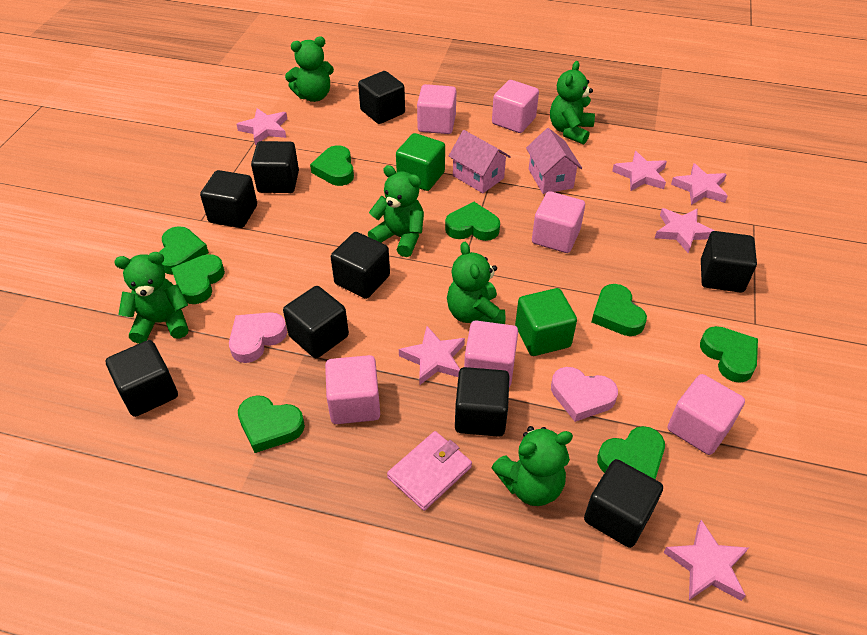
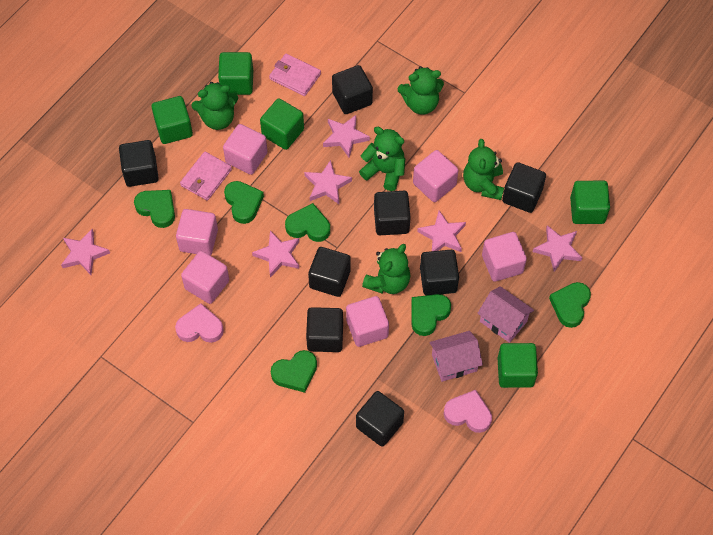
black cube: [106,340,178,417] [200,170,257,228] [251,141,299,193] [283,286,349,358] [331,232,390,299] [358,71,405,124] [455,367,510,437] [584,459,663,548] [701,231,757,293] = 9 -> [119,140,159,187] [306,307,343,352] [308,247,351,297] [332,65,373,114] [356,391,404,447] [374,191,411,235] [420,250,459,295] [502,162,546,213] = 8
green cube: [396,133,445,191] [515,288,577,356] = 2 -> [151,96,193,144] [218,52,253,95] [260,98,304,150] [497,343,538,388] [570,181,610,224] = 5
green heart: [159,226,209,274] [171,254,225,304] [238,395,305,453] [310,145,354,186] [445,202,500,241] [592,284,647,336] [597,426,665,479] [700,326,758,383] = 8 -> [134,190,175,228] [224,181,264,224] [271,350,317,393] [285,203,330,242] [411,294,451,336] [549,282,591,328] = 6
green teddy bear: [114,252,189,344] [285,36,334,102] [368,165,424,257] [447,242,505,324] [491,426,573,506] [550,61,595,144] = 6 -> [192,82,238,130] [359,127,405,191] [362,244,410,294] [398,66,444,115] [463,139,504,200] = 5
pink wallet: [387,431,472,511] = 1 -> [180,151,232,201] [269,54,321,96] = 2

